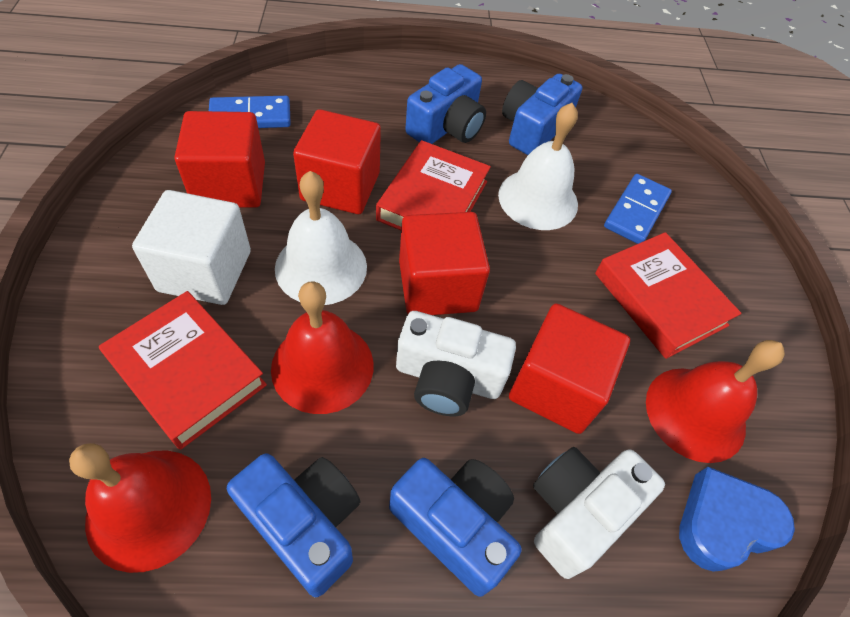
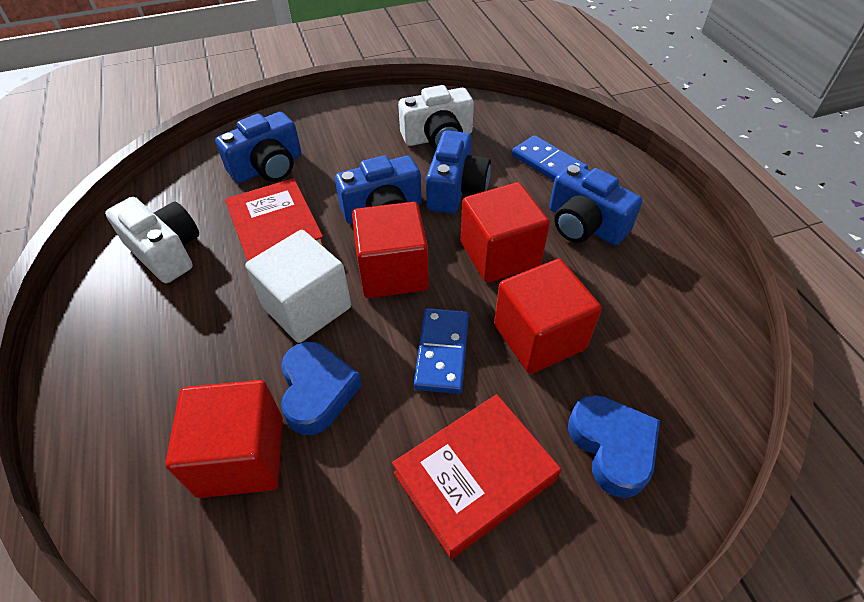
blue heart: [679,467,795,572] = 1 -> [281,342,362,435] [568,395,660,498] = 2
red bell: [69,443,211,573] [271,281,374,414] [646,340,785,463] = 3 -> none = 0
red book: [99,291,267,450] [376,140,491,230] [595,232,741,359] = 3 -> [225,178,326,261] [392,394,561,559] = 2
white bell: [275,171,367,305] [498,103,578,230] = 2 -> none = 0

